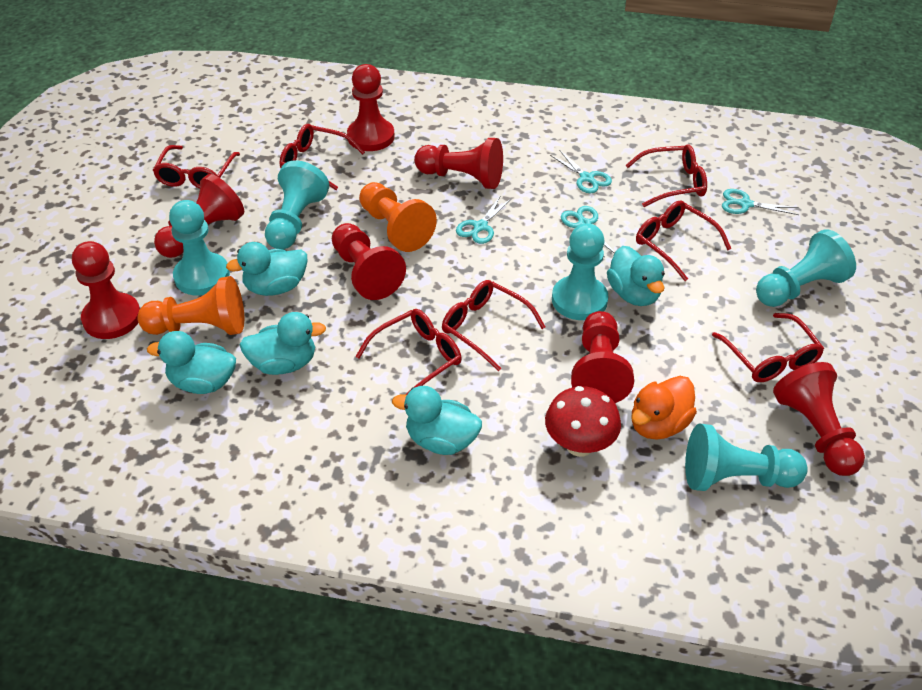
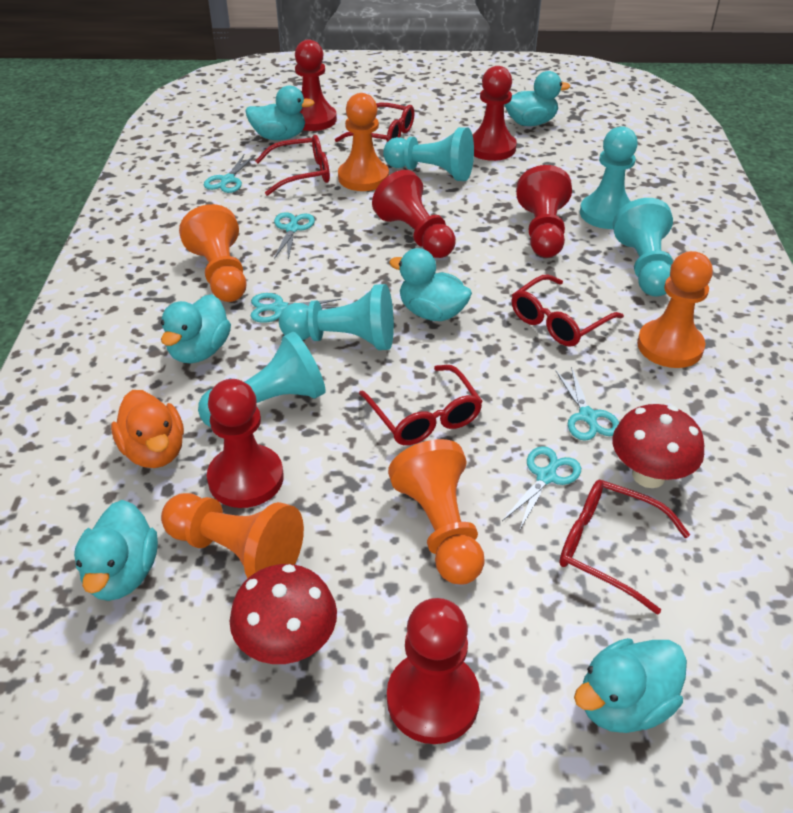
orange pawn: [137,276,244,335] [359,182,437,252] = 2 -> [161,493,304,578] [179,204,246,302] [338,93,389,191] [388,439,485,585] [637,251,713,368] = 5
red glasses: [153,145,240,189] [280,124,365,190] [355,309,462,395] [442,280,545,371] [626,144,707,207] [636,201,731,281] [712,313,824,382] = 7 -> [255,135,330,196] [335,103,415,142] [359,365,483,445] [512,274,624,347] [559,480,690,615] = 5
red mushroom: [545,386,621,457] = 1 -> [230,564,337,664] [612,404,704,488] = 2
red pawn: [72,241,140,339] [154,174,244,258] [332,223,406,300] [347,64,395,151] [414,138,503,189] [571,311,634,403] [773,362,865,476] = 7 -> [207,379,284,508] [295,40,337,131] [372,170,456,258] [387,598,480,744] [472,66,517,161] [516,165,572,258] = 6
turquoise duck: [147,331,236,394] [226,242,307,296] [240,312,326,375] [392,386,482,455] [607,246,665,306] = 5 -> [74,500,158,601] [161,294,231,363] [245,86,315,140] [389,248,472,321] [505,71,570,126] [574,638,687,733] = 6
turquoise scissors: [456,195,512,244] [550,150,612,194] [561,206,615,257] [722,189,799,215] = 4 -> [204,155,255,193] [251,293,341,323] [274,212,315,260] [502,446,581,531] [555,367,619,441] = 5

